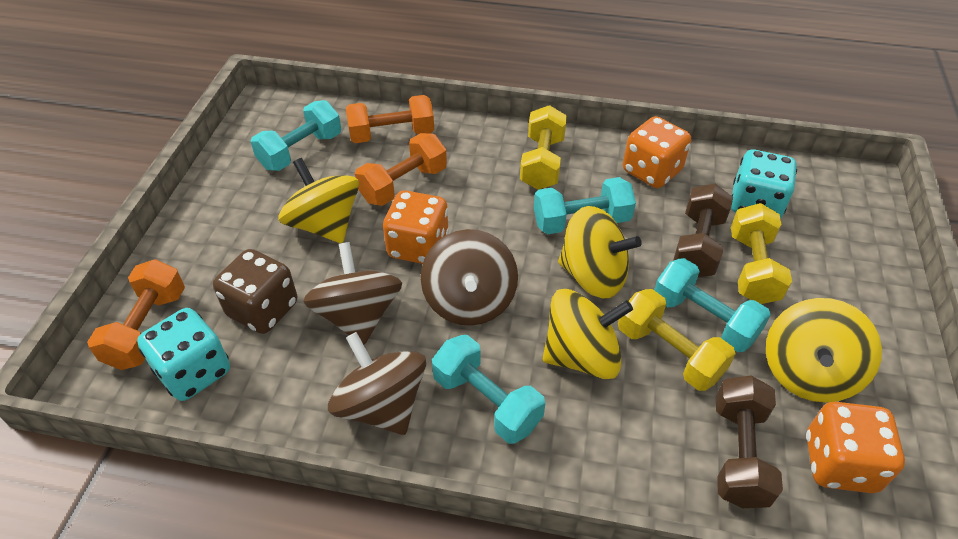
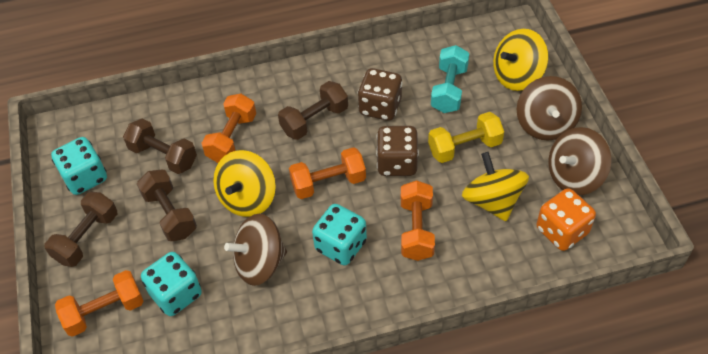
brown dice: [213,249,297,334] = 1 -> [358,68,403,121] [376,126,419,176] = 2
brown dumbbell: [673,184,733,277] [716,376,783,508] = 2 -> [45,192,117,267] [123,118,197,174] [137,170,197,241] [278,81,348,140] = 4
orange dice: [383,190,449,264] [623,116,691,188] [806,402,905,493] = 3 -> [537,188,596,251] = 1
orange dumbbell: [87,259,185,370] [346,95,434,143] [355,133,447,206] = 3 -> [55,270,144,337] [202,94,256,163] [289,147,366,199] [401,180,435,261] = 4
turquoise dice: [137,308,230,401] [731,150,797,219] = 2 -> [51,137,107,195] [141,252,202,316] [312,204,367,266] = 3
turquoise dumbbell: [251,100,341,171] [432,335,545,444] [534,177,636,234] [654,258,771,352] = 4 -> [431,45,469,113] = 1
yellow dumbbell: [520,105,567,190] [618,289,736,391] [731,203,792,304] = 3 -> [428,112,504,163] = 1
yellow spinning top: [278,158,359,243] [543,289,633,379] [558,206,642,298] [766,298,882,403] = 4 -> [213,150,276,217] [462,152,529,221] [493,29,548,91] = 3

